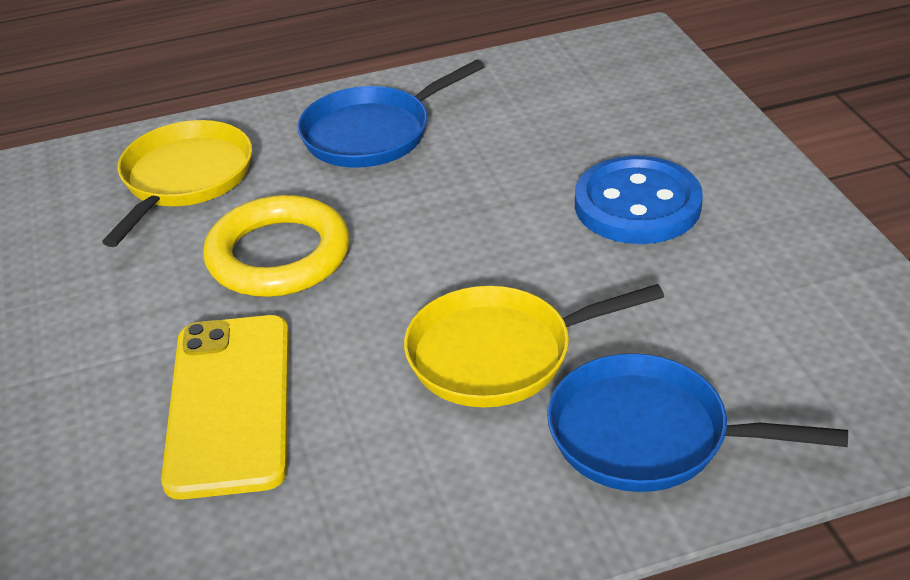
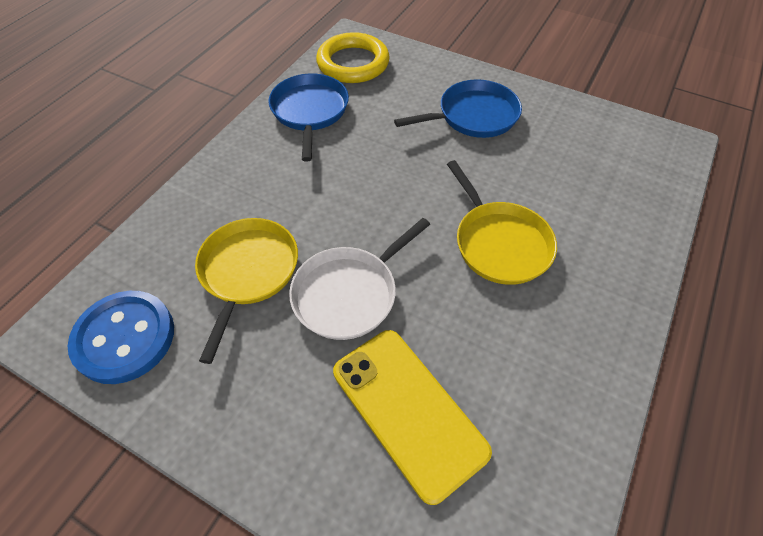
white pan: none = 0 -> [289,218,430,340] = 1

